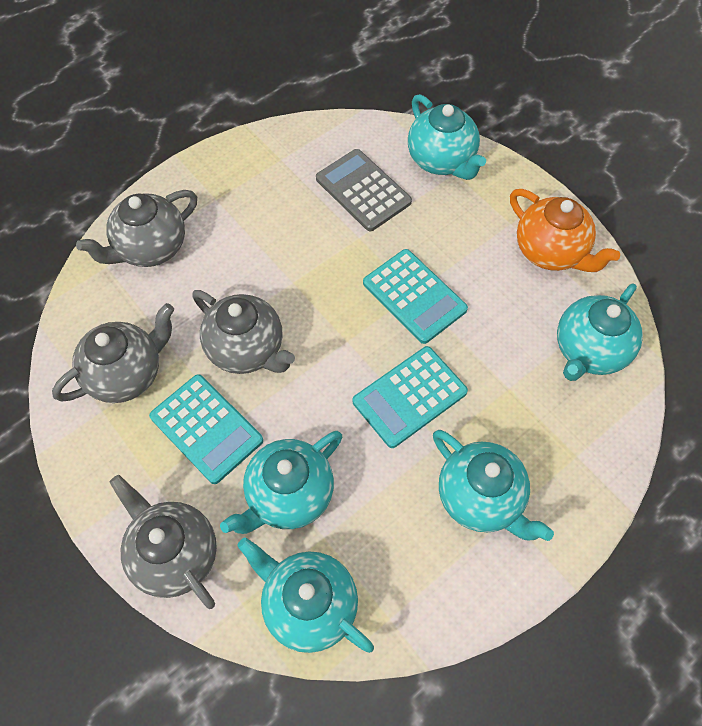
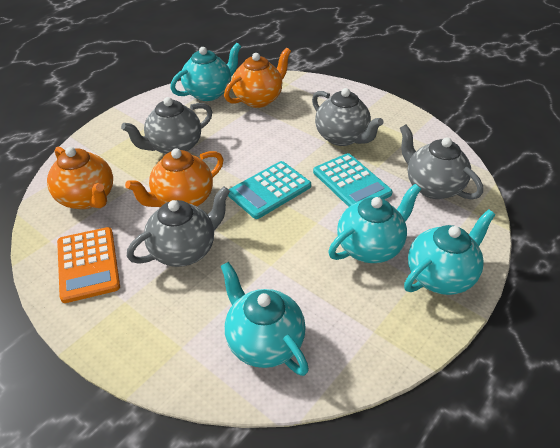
grey calculator: [316,149,412,231] = 1 -> none = 0
orange calculator: none = 0 -> [57,227,120,303] = 1
orange teapot: [510,189,620,272] = 1 -> [47,147,113,209] [125,148,224,207] [224,48,291,108] = 3
turquoise calculator: [149,374,263,484] [353,346,468,448] [363,249,468,344] = 3 -> [228,161,311,219] [313,153,393,207] = 2
turquoise teapot: [220,431,342,534] [237,537,374,653] [408,94,486,180] [433,430,554,541] [557,283,643,381] = 5 -> [170,43,241,101] [221,262,309,376] [328,184,421,263] [404,209,496,295] = 4

